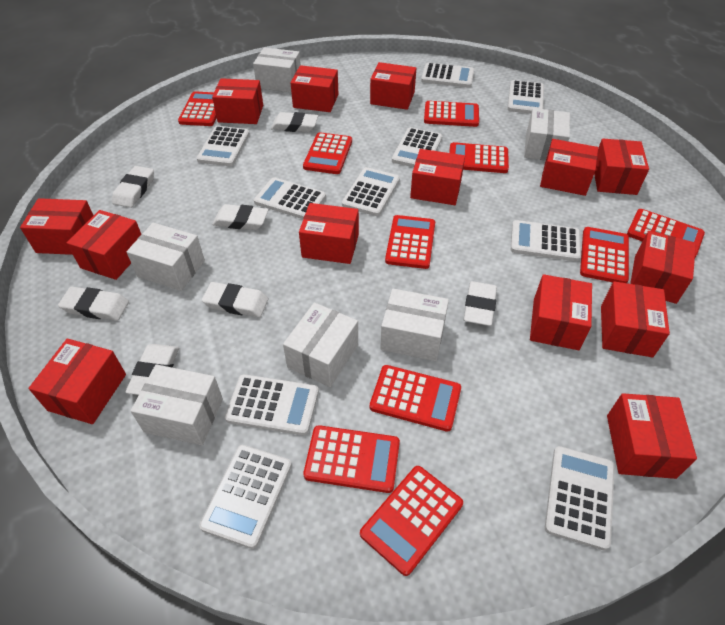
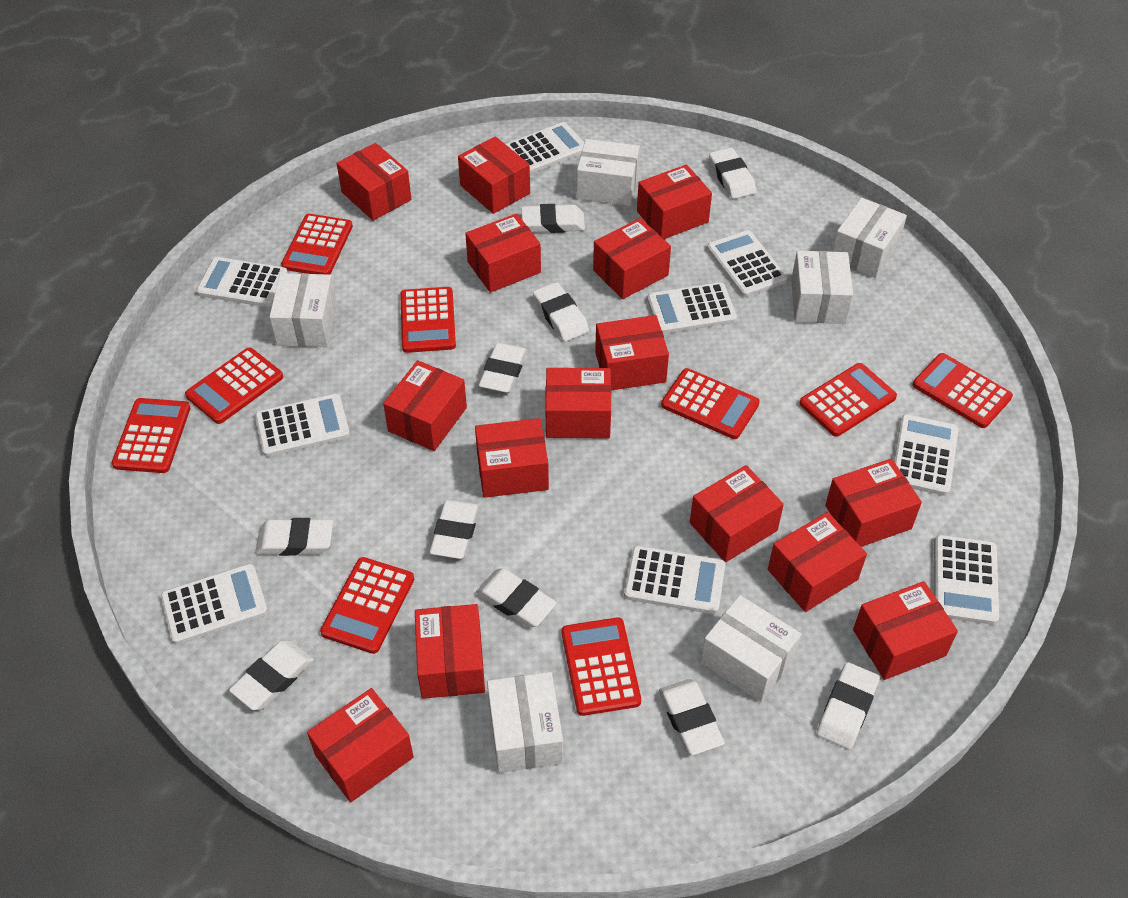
red box: [20,198,94,255] [28,339,126,424] [67,210,141,280] [212,78,263,124] [291,65,338,112] [299,203,359,264] [370,62,416,110] [410,149,465,205] [530,274,592,350] [540,139,598,196] [594,139,649,195] [601,281,670,358] [607,393,697,479] [630,231,696,304] = 14 -> [307,688,414,802] [337,143,411,221] [383,360,467,451] [415,604,485,699] [458,136,530,214] [465,213,541,293] [475,418,549,498] [546,368,611,438] [593,218,671,299] [595,315,669,390] [637,164,712,239] [690,465,784,562] [768,512,867,612] [825,459,922,547] [853,581,958,680] = 15
red calculator: [178,91,217,126] [303,132,352,174] [303,425,400,493] [360,466,463,576] [370,365,461,432] [385,215,435,269] [424,101,479,127] [449,142,509,173] [580,227,629,283] [627,209,705,258] = 10 -> [112,398,190,473] [185,347,283,424] [281,214,353,274] [320,557,414,654] [400,287,456,353] [562,618,641,716] [661,368,760,439] [799,363,897,437] [913,353,1013,428] = 9
white calculator: [197,126,250,166] [199,445,292,549] [225,374,319,435] [254,177,326,219] [342,167,400,216] [392,127,442,167] [421,63,474,88] [508,80,544,114] [511,220,581,261] [545,446,615,550] = 10 -> [161,564,268,645] [196,257,288,307] [255,394,350,457] [506,122,584,174] [624,546,725,614] [647,282,737,334] [707,230,787,297] [894,414,958,496] [934,535,999,625] = 9
white eraser: [58,287,129,321] [112,166,154,208] [126,344,179,395] [202,282,269,317] [213,204,268,230] [271,112,318,132] [464,281,497,326] = 7 -> [229,640,314,710] [255,518,333,556] [430,499,480,559] [476,568,557,628] [479,343,527,393] [521,204,585,233] [533,282,589,342] [659,679,725,755] [709,147,756,199] [817,662,880,749] = 10

